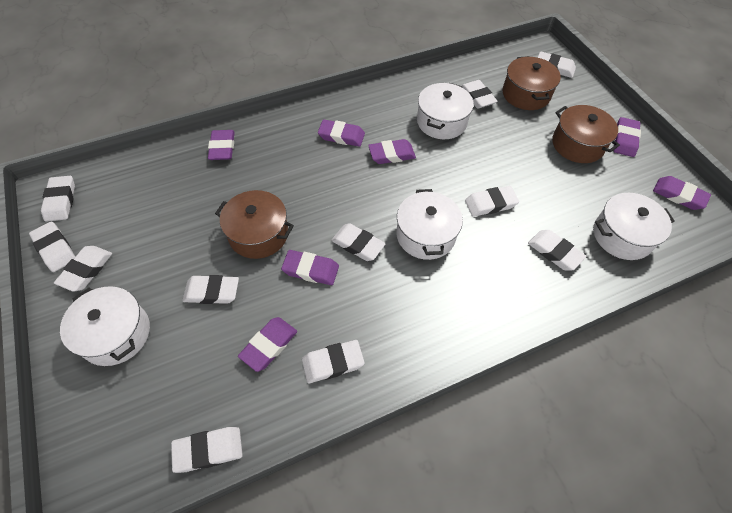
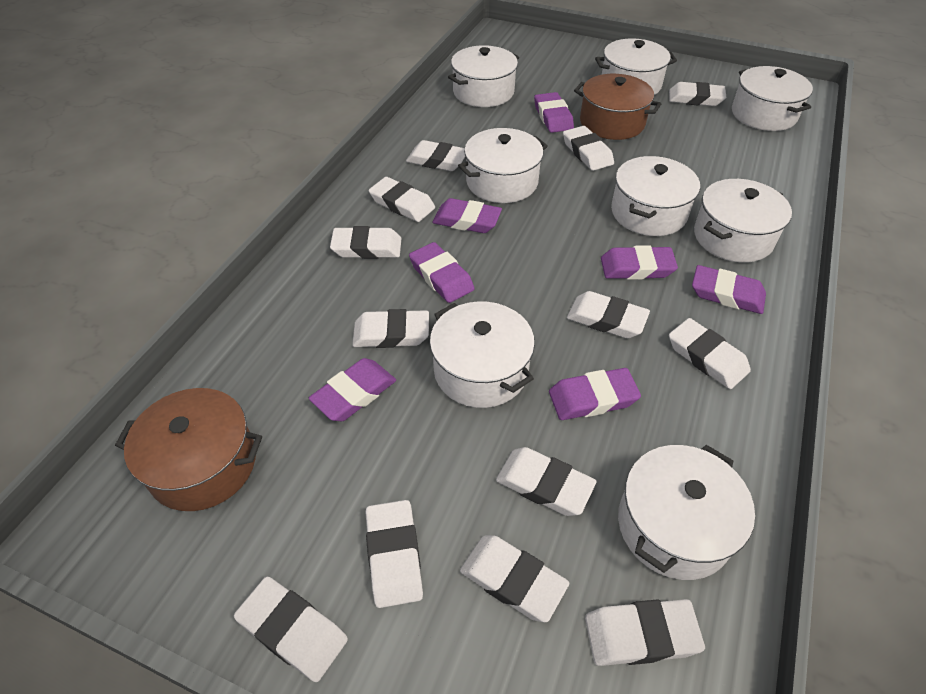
brown pot: [215,190,294,259] [503,56,561,110] [552,105,620,163] = 3 -> [115,388,262,511] [574,74,661,140] = 2
white eraser: [29,221,75,272] [41,176,75,222] [54,246,112,292] [171,427,243,473] [182,275,239,304] [302,340,365,383] [331,223,386,261] [461,80,498,109] [465,186,519,217] [528,230,586,270] [538,51,576,78] = 11 -> [234,576,348,682] [330,226,401,259] [352,309,429,348] [366,500,423,608] [369,177,435,222] [406,140,465,171] [460,535,569,622] [496,447,597,516] [563,126,614,171] [567,291,650,338] [585,599,705,666] [669,82,726,106] [669,318,751,389] = 13
white pot: [60,286,150,366] [396,189,463,260] [417,83,474,139] [594,193,675,260] = 4 -> [430,301,535,408] [448,45,519,107] [458,128,548,203] [595,38,677,95] [611,156,700,236] [618,445,755,580] [694,179,792,263] [732,66,813,131] = 8

